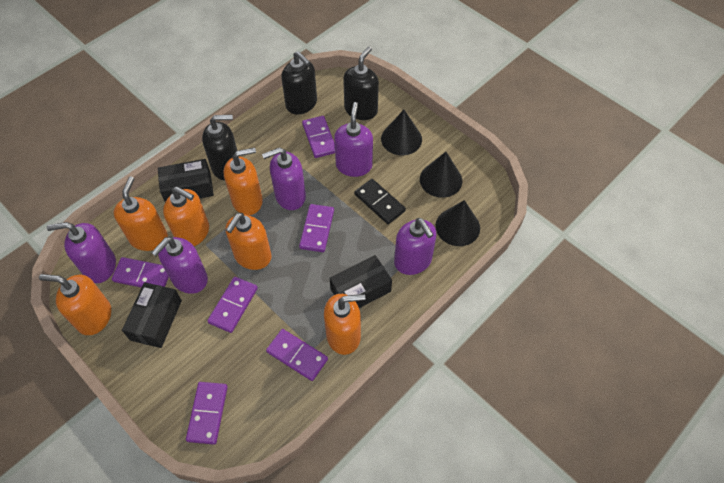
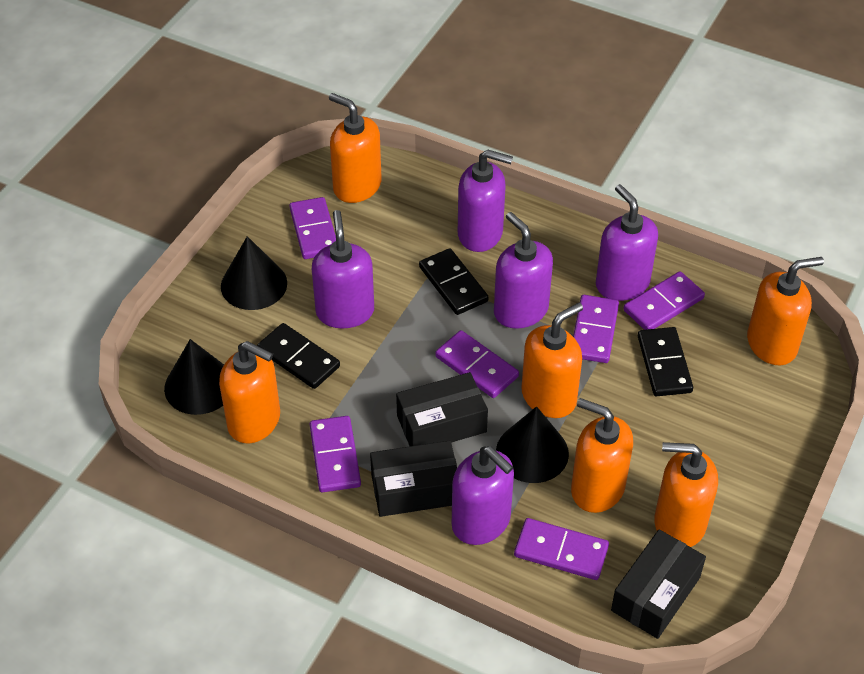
black domino: [355,179,406,224] = 1 -> [257,323,340,389] [419,248,489,315] [638,327,693,396] = 3
black soap dispenser: [202,114,239,180] [281,51,317,115] [343,47,379,120] = 3 -> none = 0

